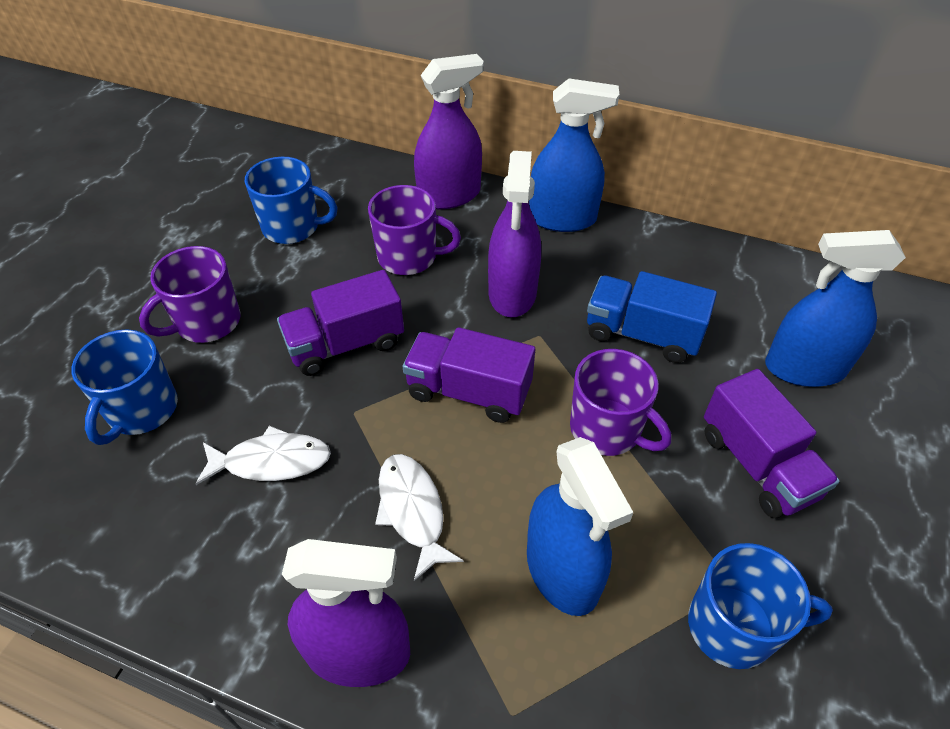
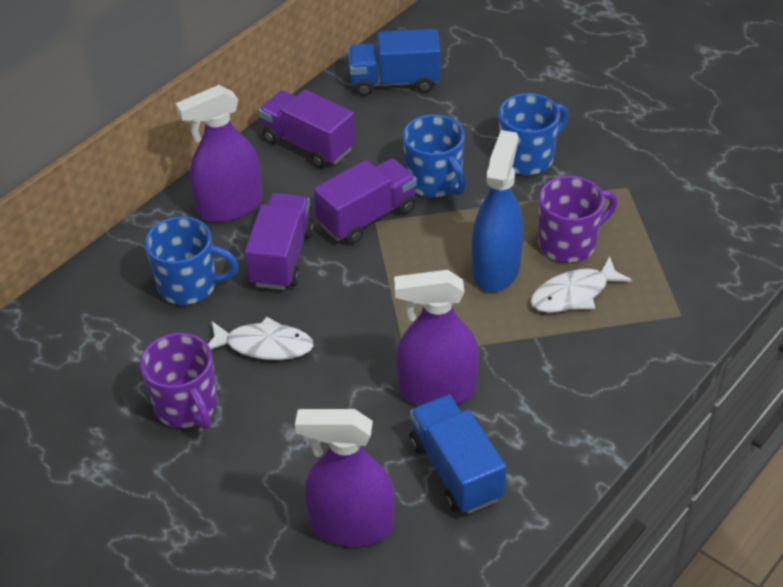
blue spray bottle: [527,437,634,616] [529,78,619,232] [765,230,906,387] = 3 -> [472,130,524,292] = 1
blue truck: [587,271,717,363] = 1 -> [349,29,441,96] [409,395,507,514] = 2
purple mug: [139,246,240,343] [368,185,461,275] [570,349,671,456] = 3 -> [140,333,218,430] [538,176,617,263] = 2

